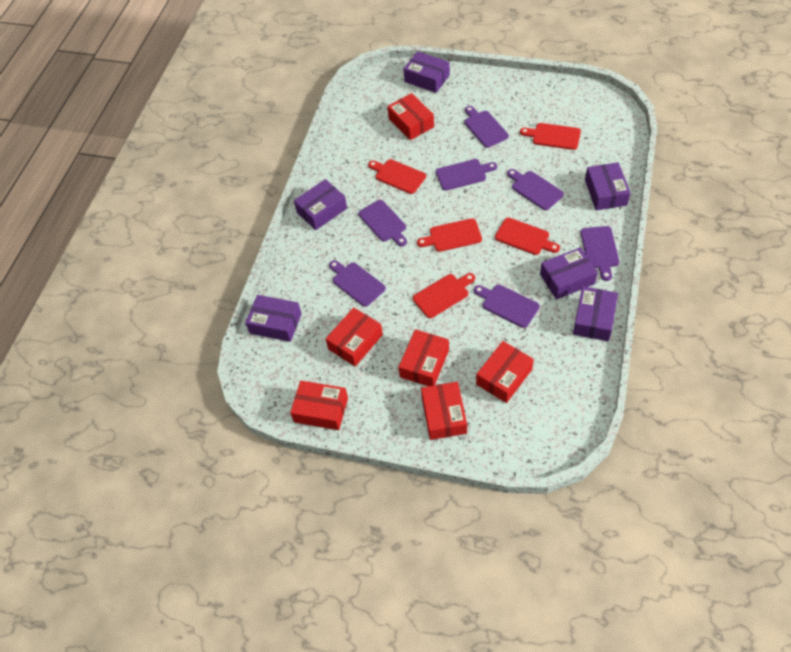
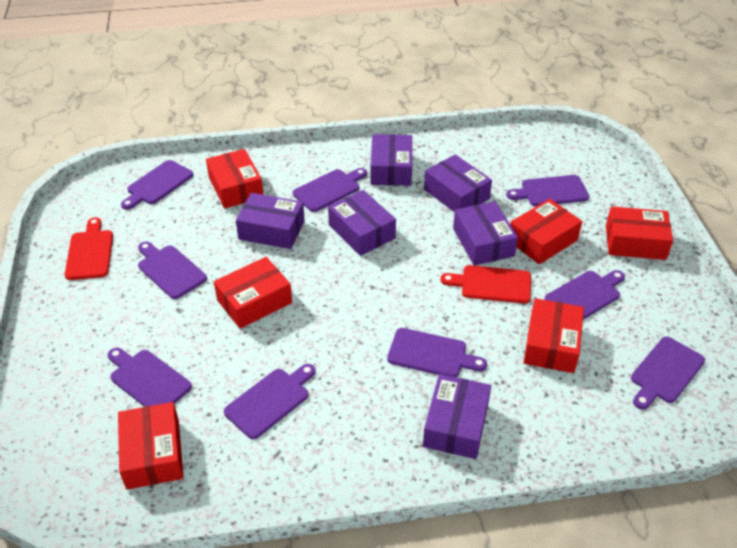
purple cutting board: [329,260,386,307] [358,200,407,246] [436,159,497,191] [464,106,509,148] [474,285,540,328] [507,169,564,210] [580,226,619,281] = 7 -> [108,348,192,407] [121,160,193,210] [138,242,207,299] [224,364,316,439] [293,168,367,212] [387,328,487,377] [506,175,589,206] [544,270,625,320] [631,337,705,410] = 9
red cutting board: [368,159,426,194] [413,273,475,318] [417,218,482,252] [495,217,560,255] [520,123,581,150] = 5 -> [64,217,113,280] [440,265,531,304] = 2

